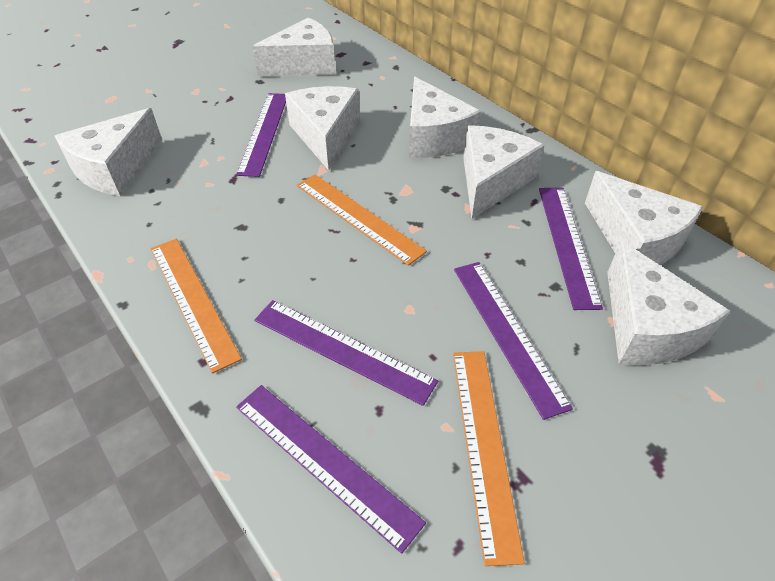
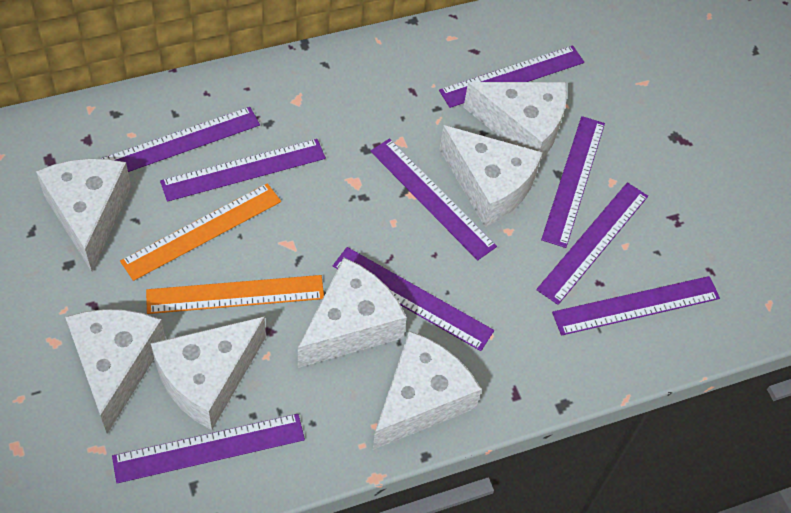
orange ruler: [151,239,242,374] [297,174,427,266] [453,351,525,566] = 3 -> [120,183,281,281] [146,275,324,314] = 2
purple ruler: [236,93,286,177] [236,385,426,554] [254,300,438,406] [454,262,573,420] [539,188,603,310] = 5 -> [101,107,260,172] [112,414,305,483] [160,139,326,202] [333,247,494,351] [371,138,497,260] [439,45,584,108] [536,182,648,305] [541,116,605,248] [552,276,720,335] = 9

